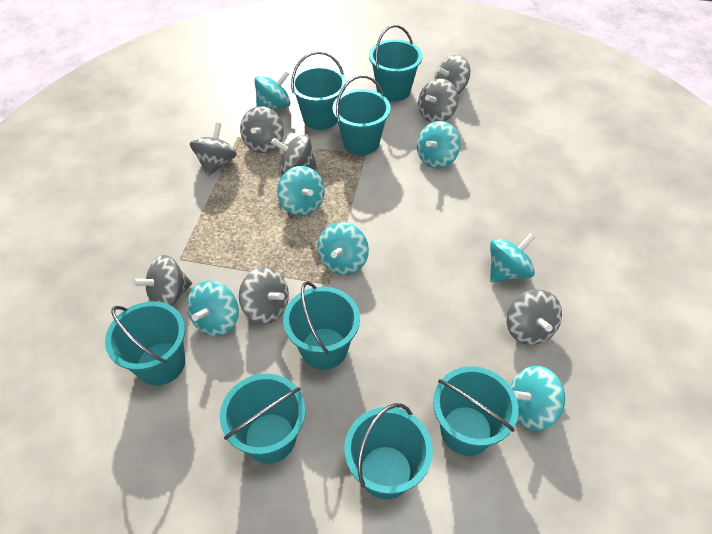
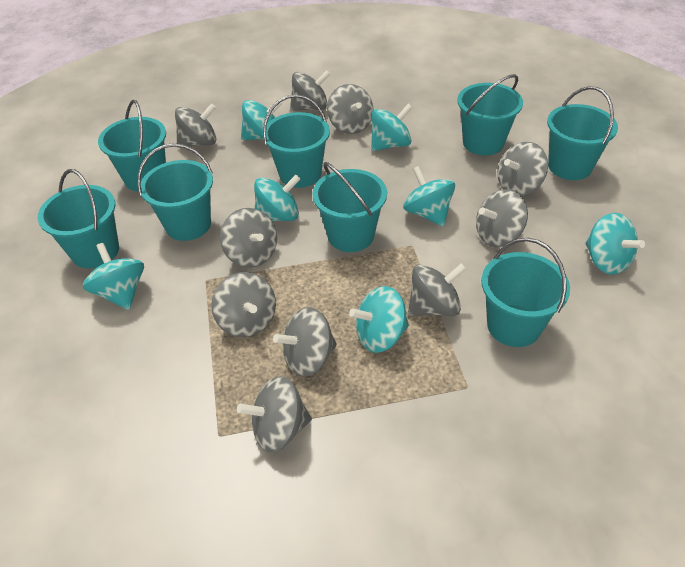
grey spinning top: [132,255,192,306] [190,122,237,176] [239,267,289,324] [240,106,284,153] [271,134,318,175] [418,78,459,123] [434,55,470,94] [507,289,562,345] = 8 -> [175,103,216,148] [211,272,276,337] [220,208,277,268] [237,376,312,453] [273,307,337,377] [290,70,331,111] [327,84,373,134] [408,263,466,316] [476,189,528,247] [497,142,548,196] = 10

